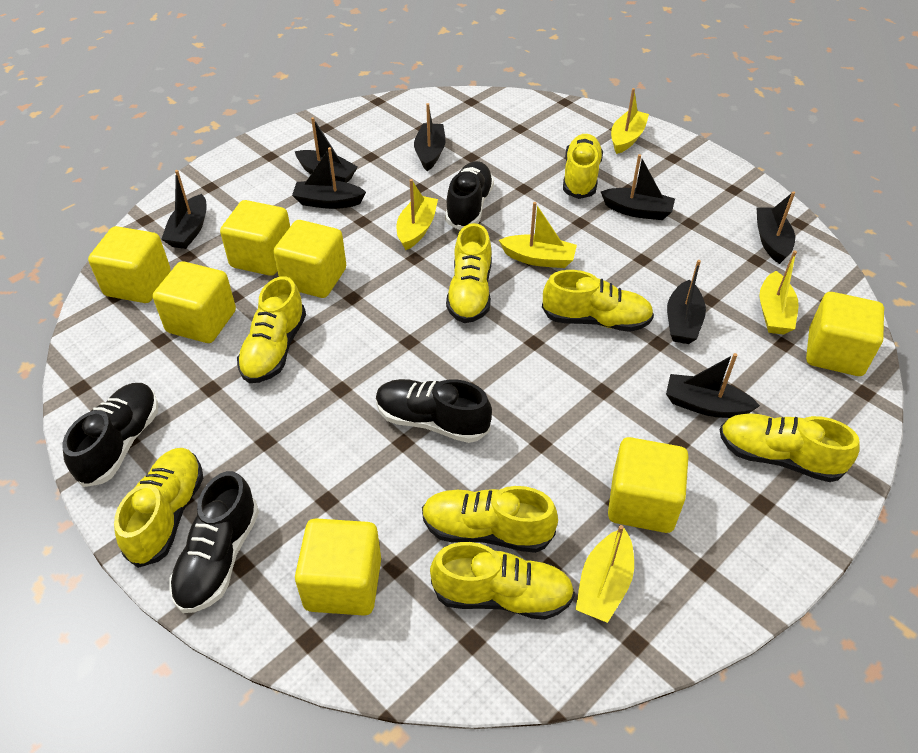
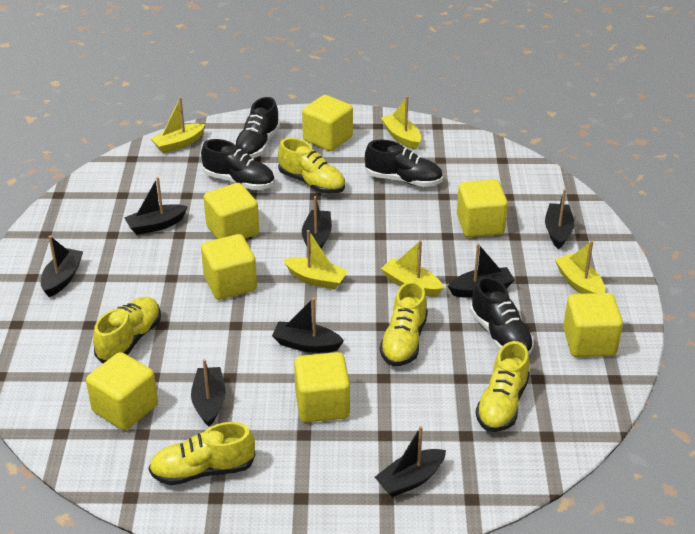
yellow shoe: [114,448,203,568] [237,276,306,383] [422,486,558,553] [430,542,575,620] [446,223,491,323] [542,270,654,332] [563,134,603,199] [720,413,860,482] = 8 -> [93,297,161,363] [149,422,255,485] [278,138,345,194] [380,281,428,366] [475,341,530,432] = 5

